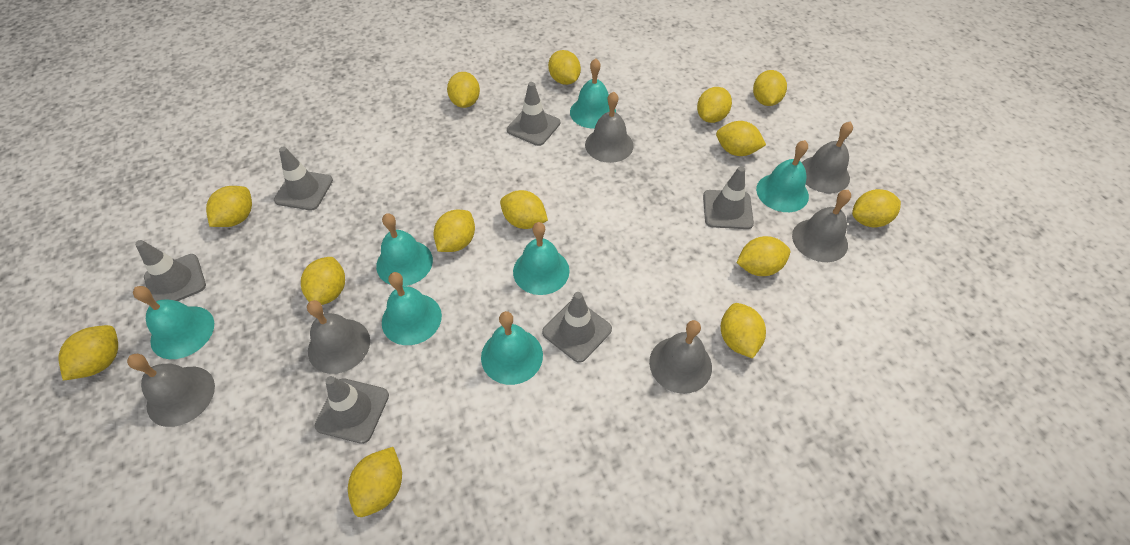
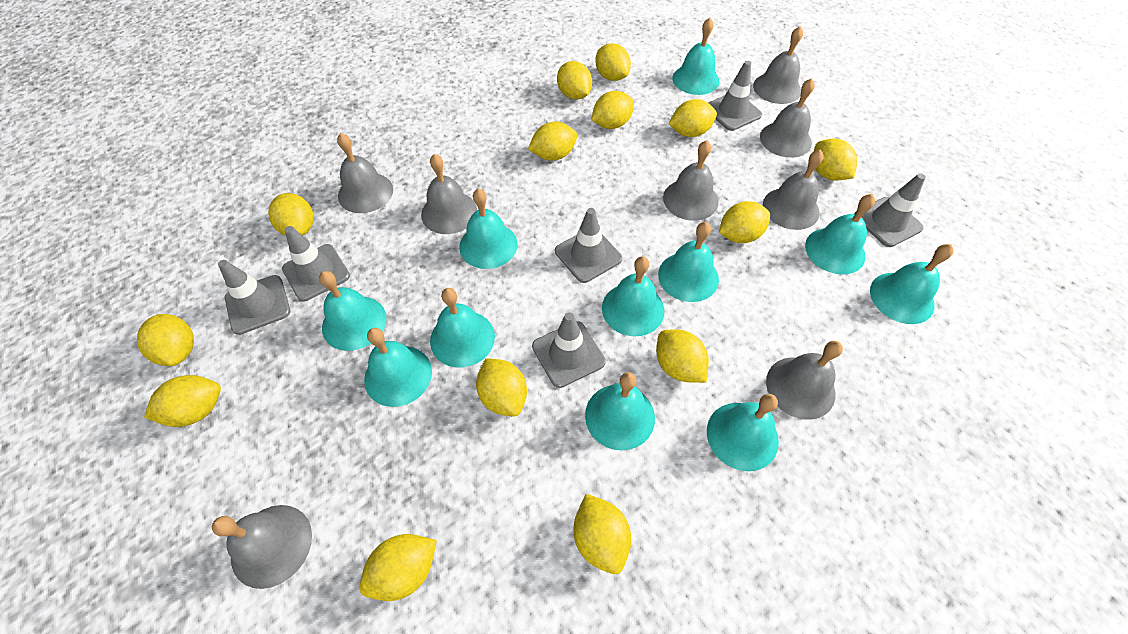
grey bell: [127,354,215,427] [307,300,370,374] [585,91,634,163] [649,320,712,394] [792,190,851,262] [802,121,853,193] = 6 -> [212,505,312,589] [337,133,393,213] [421,154,477,234] [663,140,718,221] [753,26,803,104] [760,78,815,158] [763,149,824,230] [766,341,843,420] = 8
turquoise bell: [133,286,214,359] [376,213,433,286] [382,272,442,345] [481,311,543,385] [513,222,570,295] [570,58,616,129] [756,140,809,212] = 7 -> [319,271,387,351] [364,328,432,407] [430,288,495,368] [459,189,518,269] [585,372,655,451] [602,256,664,336] [658,222,719,302] [672,18,720,95] [707,394,779,471] [805,194,875,275] [870,244,954,324] = 11

